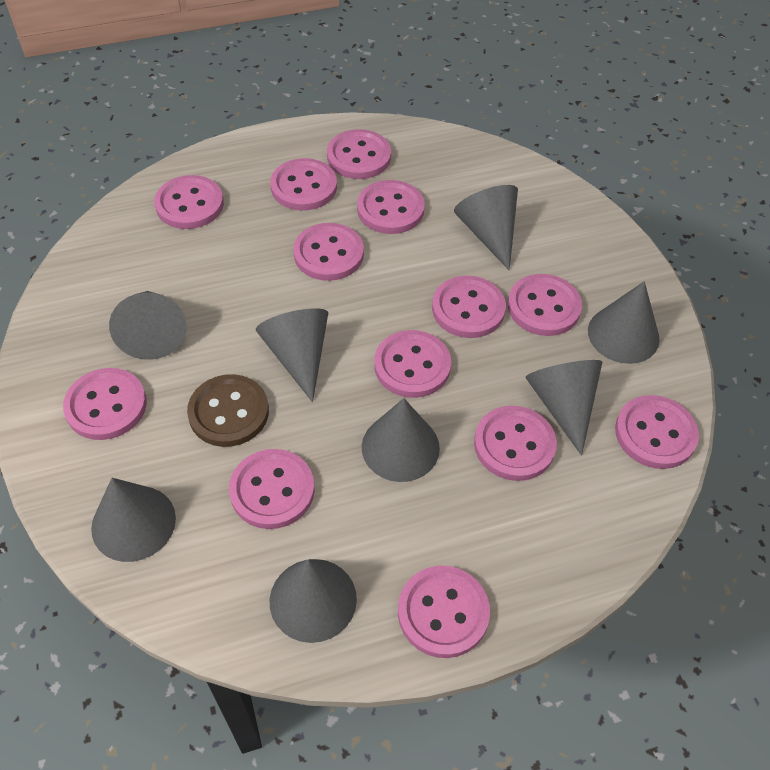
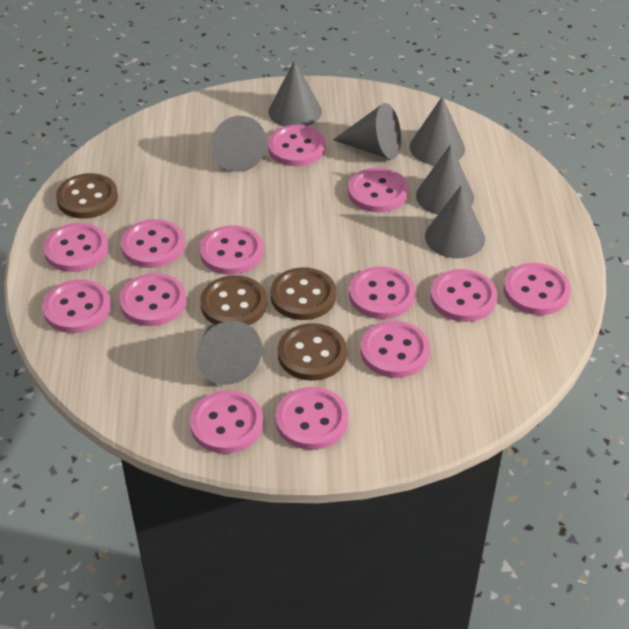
brown button: [187,374,269,447] = 1 -> [56,173,118,219] [200,275,267,325] [270,267,336,320] [278,323,347,381] = 4
grey cone: [91,478,176,562] [109,291,187,360] [256,308,328,402] [270,559,357,643] [362,398,440,482] [454,185,518,270] [526,360,602,456] [588,281,660,364] = 8 -> [196,321,262,385] [211,116,267,172] [269,60,322,127] [333,103,401,160] [410,96,465,165] [416,144,474,215] [425,185,485,258] = 7

